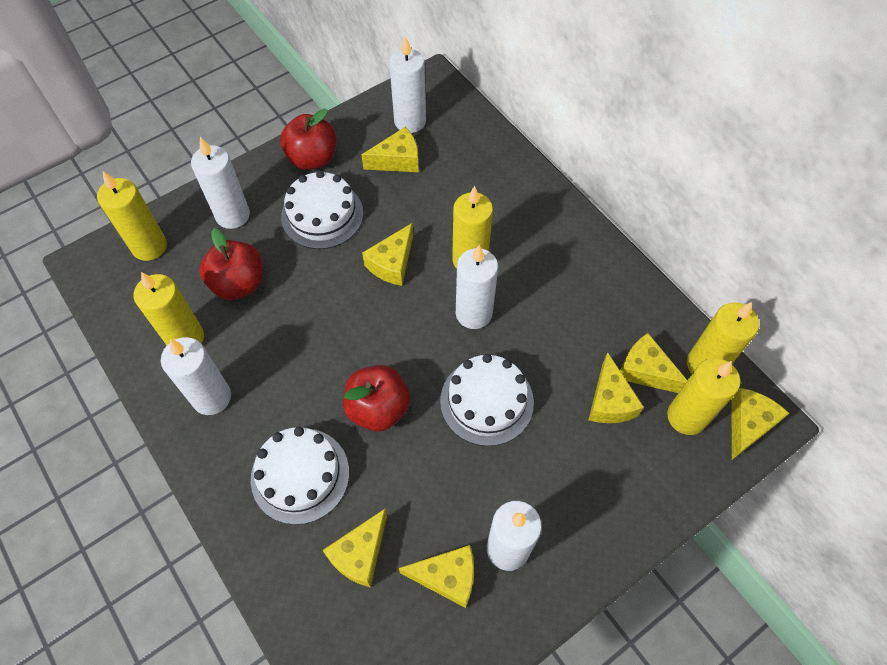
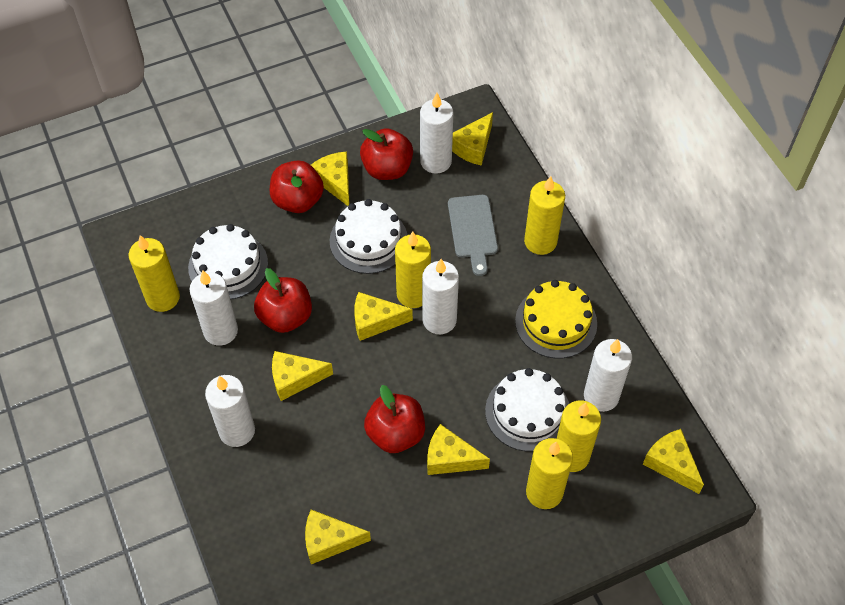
grey cutting board: none = 0 -> [448,195,498,276] = 1
red apple: [199,228,263,300] [280,109,337,170] [343,365,410,431] = 3 -> [254,268,312,333] [270,161,324,213] [360,128,413,180] [364,385,425,453] = 4
yellow cake: none = 0 -> [515,280,597,359] = 1

